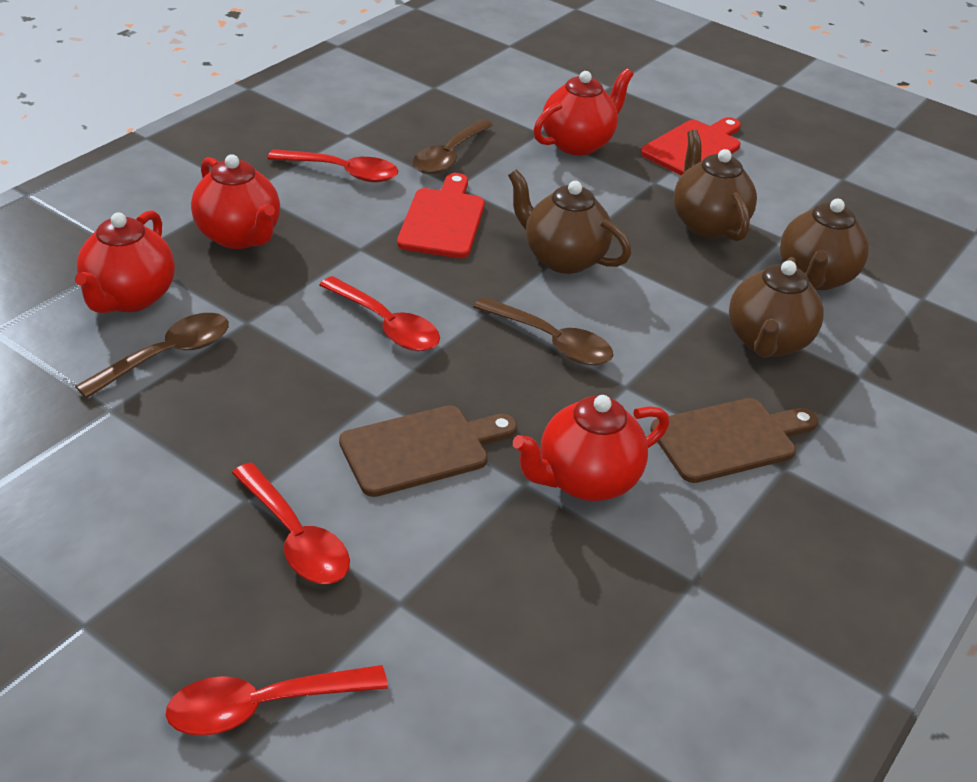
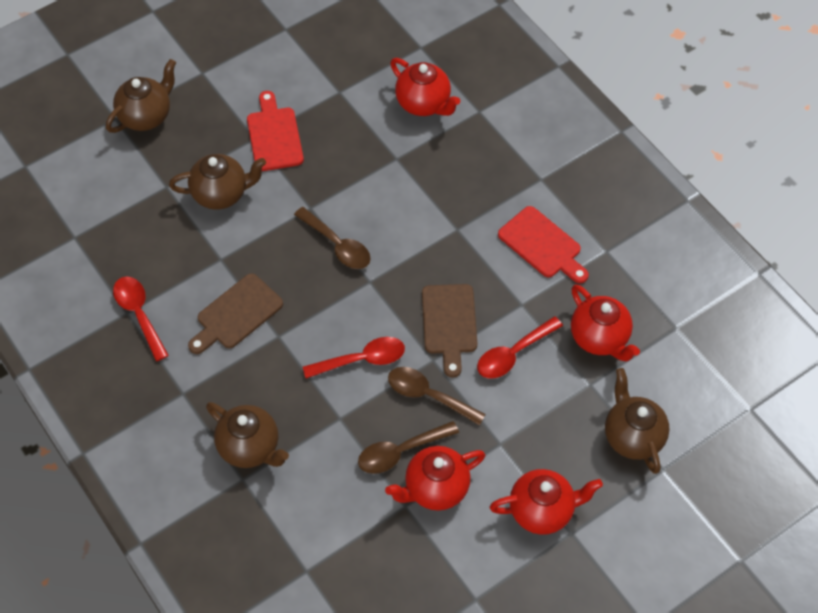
red spoon: [166,665,388,736] [232,463,350,584] [267,149,398,182] [319,276,440,351] = 4 -> [113,277,169,361] [303,337,405,378] [477,316,563,379] = 3

